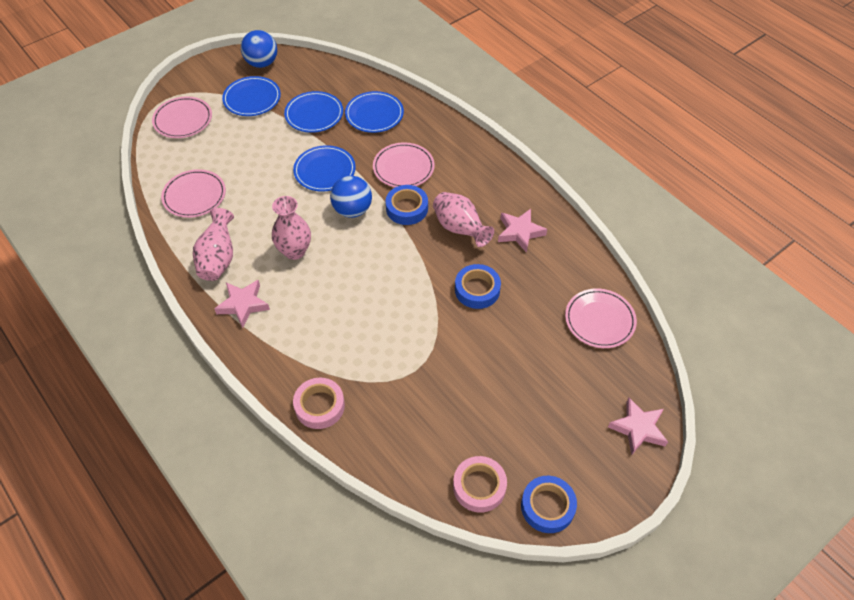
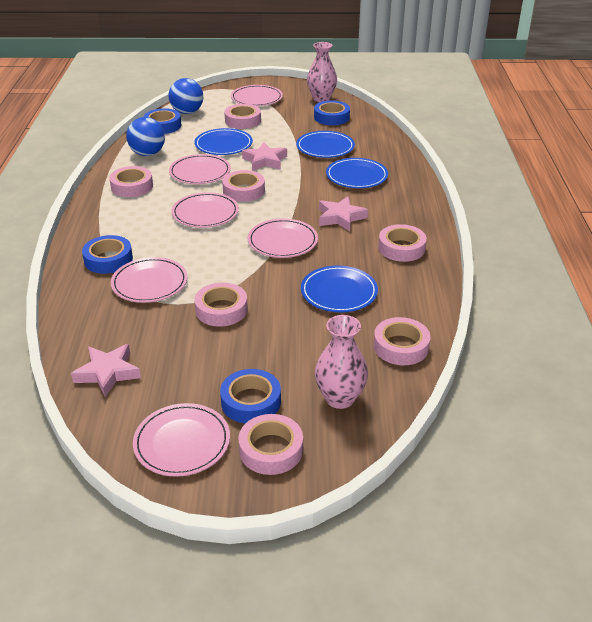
blue tape: [386,185,428,225] [455,264,501,309] [521,476,577,533] = 3 -> [82,235,133,274] [144,108,181,134] [220,369,281,423] [314,101,350,125] = 4
pink plate: [152,96,212,138] [161,169,226,218] [373,142,435,187] [565,288,637,348] = 4 -> [111,257,188,303] [133,403,230,477] [169,154,231,184] [171,192,239,228] [231,85,283,106] [248,219,318,258] = 6
pink tape: [293,378,345,429] [453,456,507,513] = 2 -> [109,166,153,197] [194,283,248,327] [222,170,265,202] [224,104,261,129] [238,414,303,475] [373,317,430,365] [378,224,427,262] = 7
pink vase: [193,208,234,281] [272,196,311,260] [433,192,494,247] = 3 -> [307,42,337,102] [315,315,368,409] = 2

